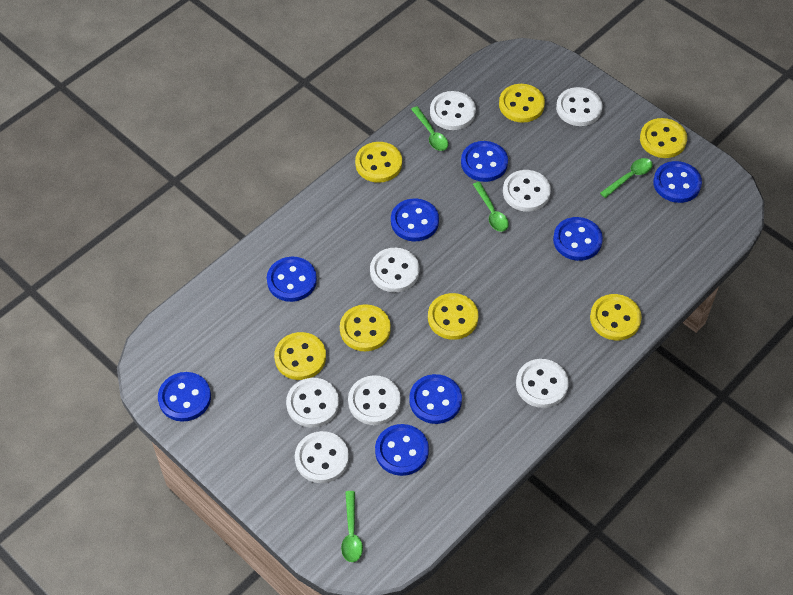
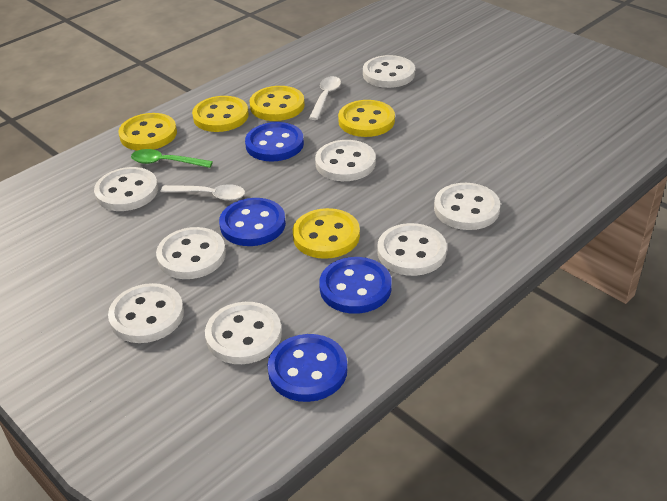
blue button: [158,372,211,422] [267,257,317,302] [375,424,429,476] [391,198,439,241] [409,374,462,424] [461,141,508,182] [553,217,603,261] [653,161,702,203] = 8 -> [219,198,286,246] [245,122,304,162] [268,334,348,402] [319,257,392,314] = 4
green spoon: [341,491,363,562] [411,106,448,151] [473,182,509,232] [600,158,653,198] = 4 -> [131,149,213,168] = 1
white spoon: none = 0 -> [161,184,245,201] [309,76,341,120] = 2
yellow button: [274,332,326,380] [340,304,391,351] [355,142,402,183] [428,293,478,340] [499,84,545,123] [590,294,642,340] [640,118,687,158] = 7 -> [118,113,177,151] [192,96,249,132] [249,86,305,121] [293,208,360,259] [338,100,395,137] = 5

